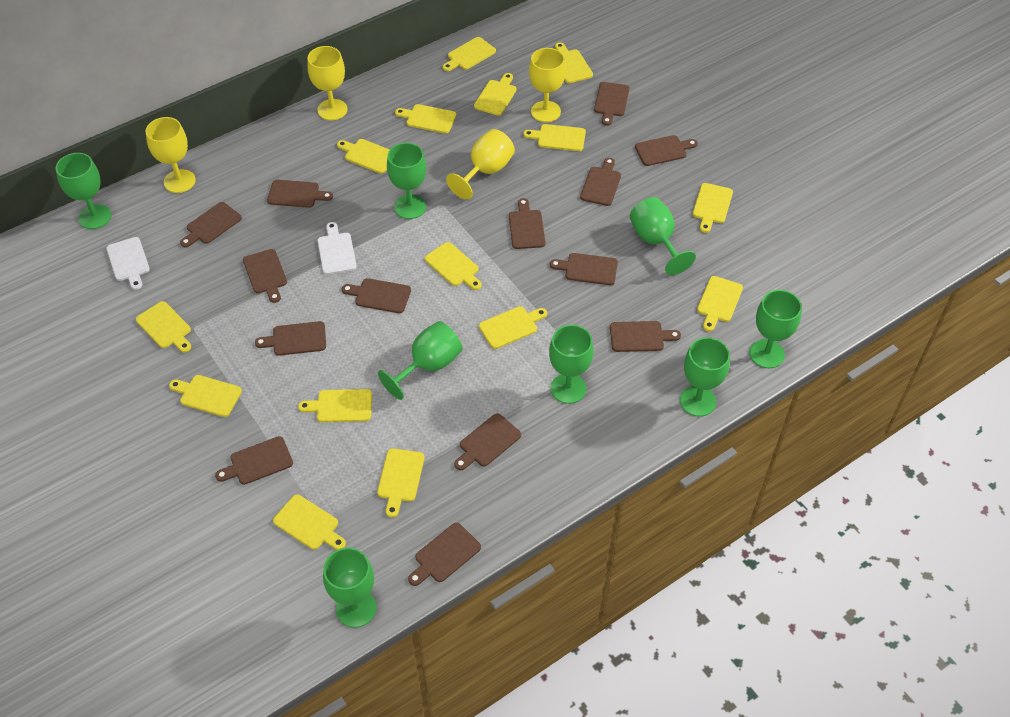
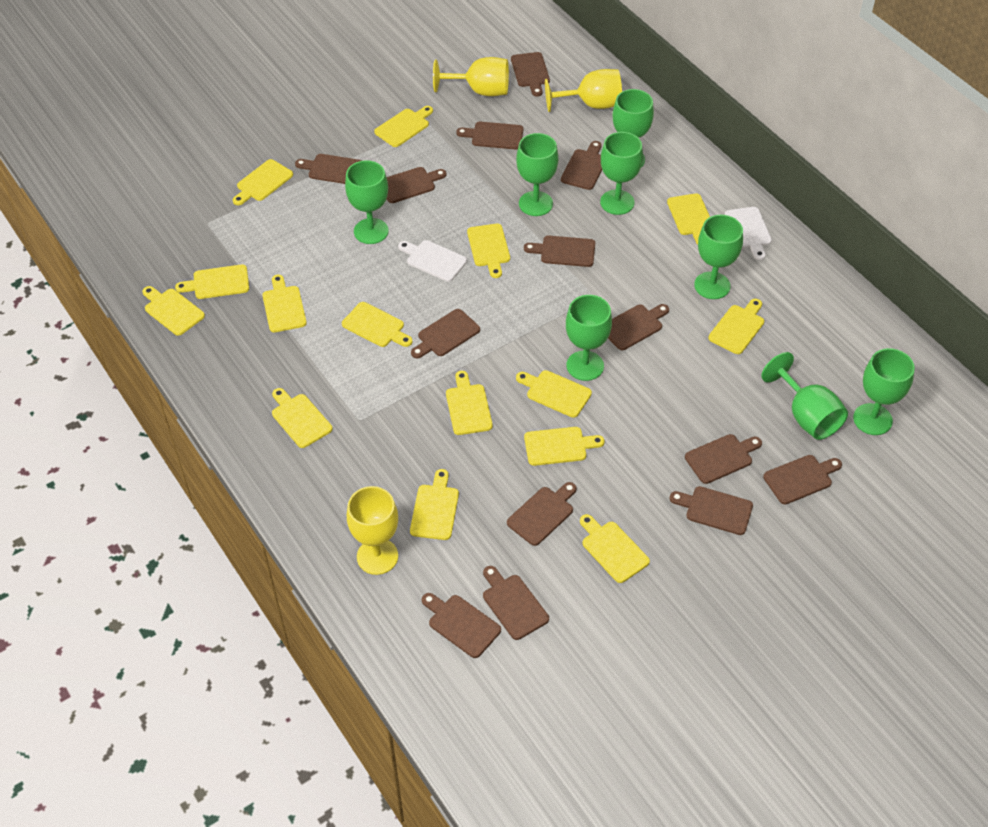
yellow goblet: [146,117,196,193] [307,46,348,120] [446,129,515,200] [529,48,566,122] = 4 -> [347,486,398,575] [433,57,509,96] [545,69,622,112] = 3

